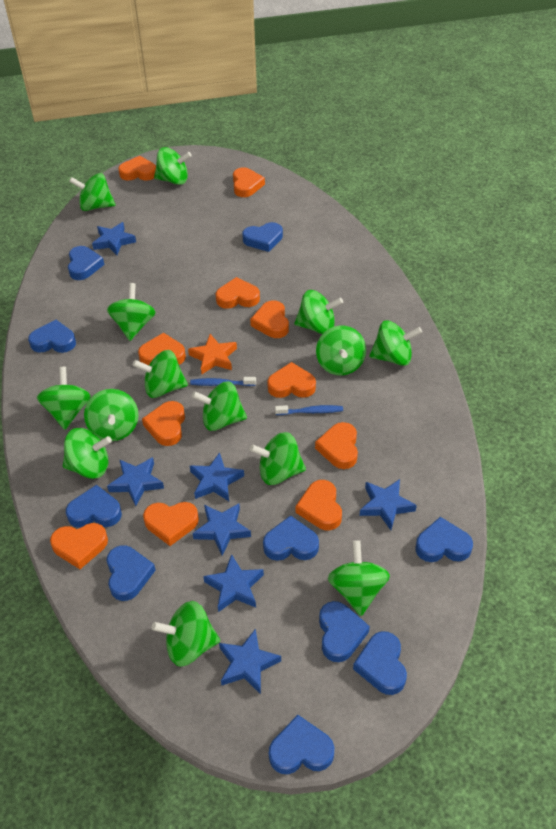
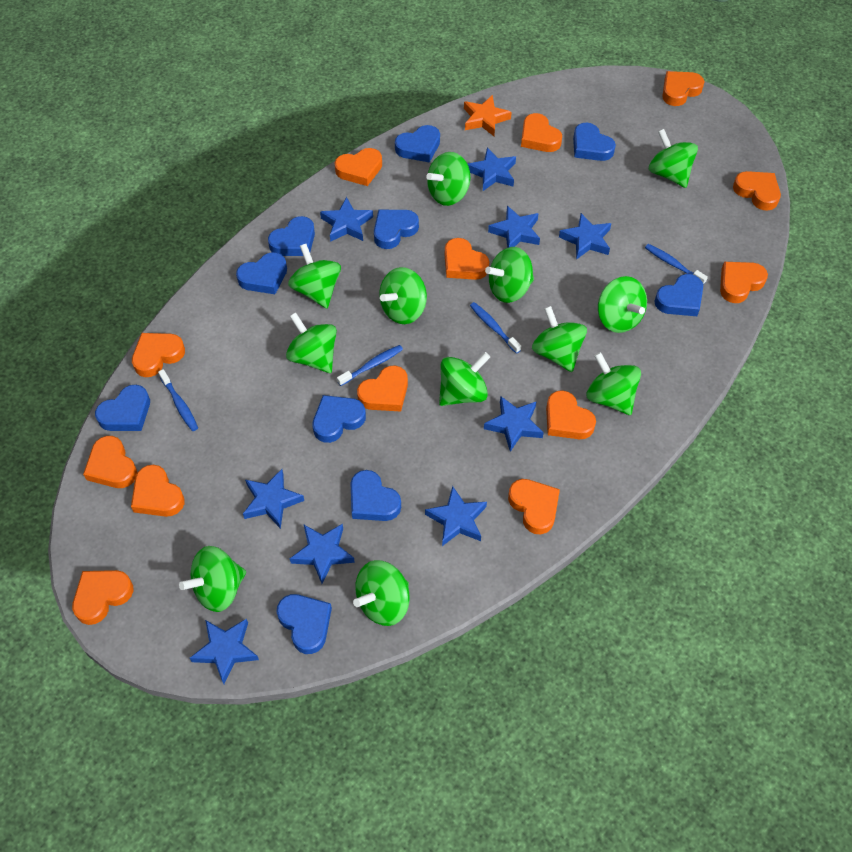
blue star: [92,222,136,255] [107,457,164,506] [190,452,244,501] [192,503,251,556] [203,554,264,612] [219,628,281,694] [359,479,417,530] = 7 -> [190,618,259,684] [243,469,304,529] [290,524,355,584] [320,197,373,242] [425,486,487,546] [468,148,516,191] [484,396,544,452] [488,206,540,248] [559,213,611,260] = 9
blue toothbrush: [190,377,256,386] [275,405,343,415] = 2 -> [158,369,198,431] [337,345,403,386] [470,302,521,354] [645,244,708,285] = 4
green spinning top: [37,367,91,430] [63,428,112,479] [69,173,116,211] [84,389,139,441] [107,283,156,341] [133,350,188,398] [152,601,220,667] [154,147,192,185] [192,381,247,431] [249,432,306,485] [294,290,343,334] [316,325,366,376] [328,540,390,616] [369,320,422,366] = 14 -> [179,546,246,612] [286,312,337,373] [288,244,341,309] [353,560,410,626] [379,267,427,324] [426,152,470,206] [439,352,490,406] [485,247,534,303] [532,306,587,372] [587,352,641,415] [598,276,647,333] [649,129,698,188] = 12
orange heart: [50,523,108,569] [118,156,156,181] [138,333,186,365] [142,401,185,446] [143,502,199,546] [216,277,260,309] [233,167,265,197] [250,300,289,338] [267,362,316,398] [296,480,342,530] [315,422,358,469] = 11 -> [72,570,133,625] [83,436,137,488] [131,465,185,517] [132,333,185,377] [335,148,382,186] [357,366,408,412] [445,238,489,280] [508,479,560,534] [521,113,562,152] [546,390,596,439] [662,71,705,106] [720,262,768,303] [733,171,781,211] = 13

